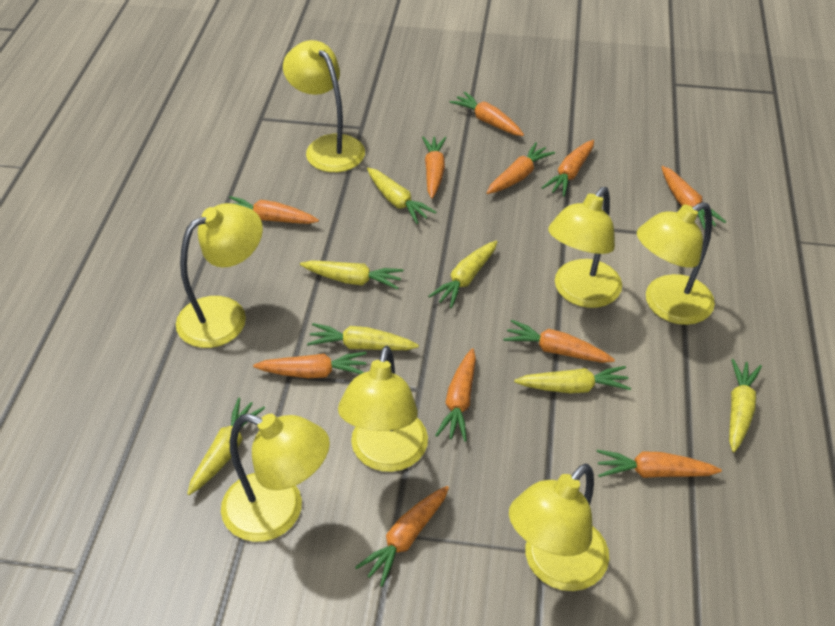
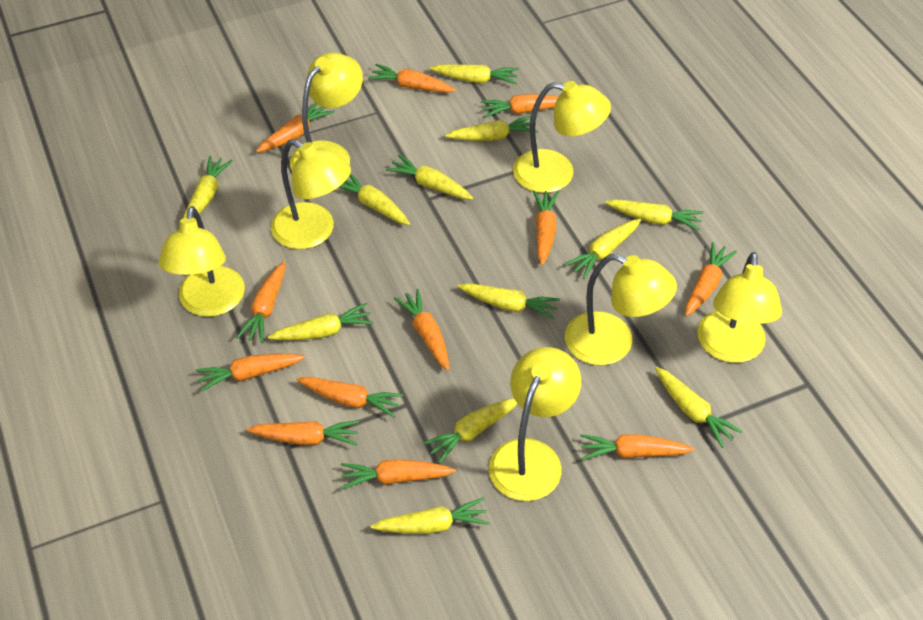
orange carrot: [229,196,319,224] [253,352,367,378] [355,486,449,587] [422,136,446,199] [435,348,476,442] [450,92,524,136] [486,142,555,194] [503,320,615,363] [541,140,594,197] [597,450,722,478] [662,166,726,230] = 11 -> [196,354,305,392] [236,261,285,343] [247,420,359,446] [256,103,335,152] [296,377,403,417] [341,459,456,489] [368,64,456,93] [394,289,449,370] [481,94,559,118] [533,191,559,265] [580,434,694,460] [685,242,737,317] = 12
yellow carrot: [187,398,265,495] [300,260,404,290] [307,323,419,350] [367,167,437,224] [428,241,497,308] [514,366,631,393] [729,359,762,452] = 7 -> [183,156,233,218] [268,303,374,340] [339,173,410,225] [371,498,489,534] [386,155,473,200] [423,398,518,463] [430,64,519,84] [445,116,538,141] [457,283,560,320] [564,219,641,279] [605,199,703,231] [655,367,743,448] = 12

